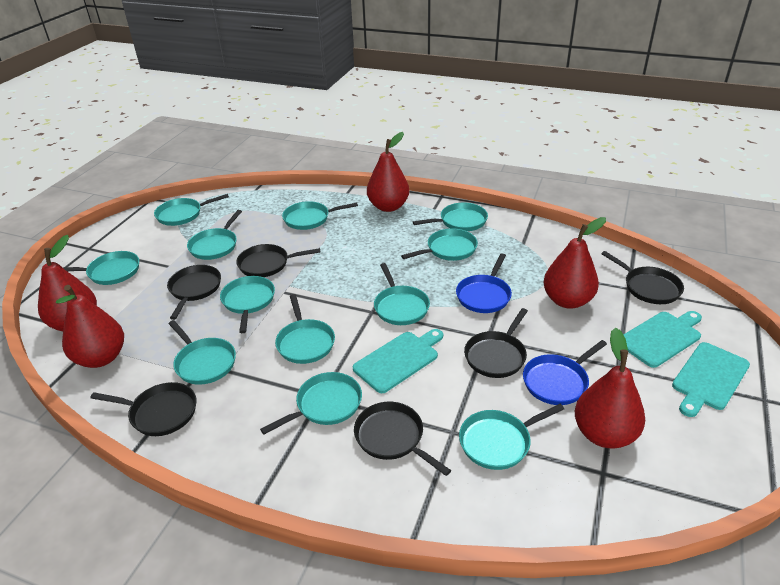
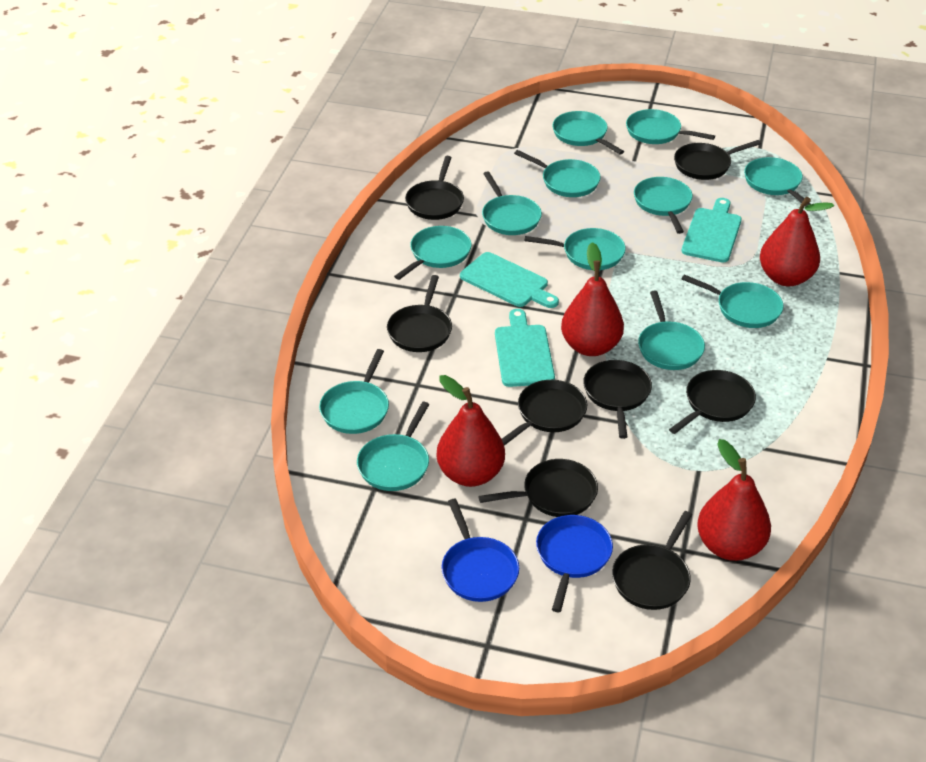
black pan: [90,382,196,436] [167,265,221,320] [236,244,320,277] [354,402,451,476] [464,308,528,378] [601,251,684,304] = 6 -> [387,275,452,352] [405,156,464,220] [478,459,598,517] [502,380,587,446] [583,360,652,439] [612,511,692,610] [669,370,756,434] [674,140,761,180] = 8
red pear: [38,235,97,331] [56,285,124,368] [367,132,409,212] [543,217,606,309] [575,328,645,449] = 5 -> [437,375,505,487] [561,242,624,356] [697,439,771,561] [760,197,834,286] = 4

